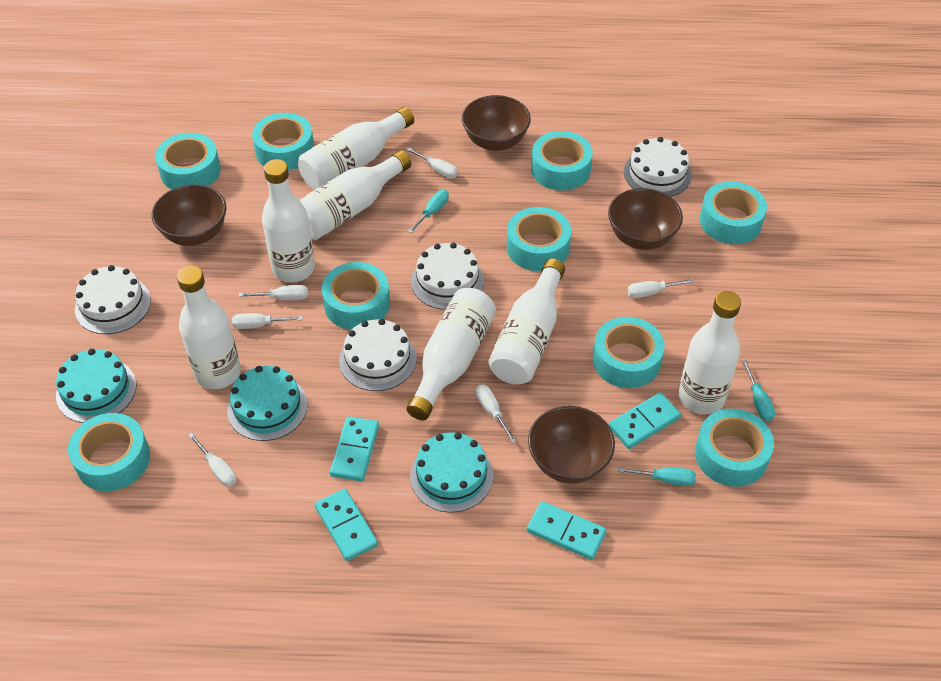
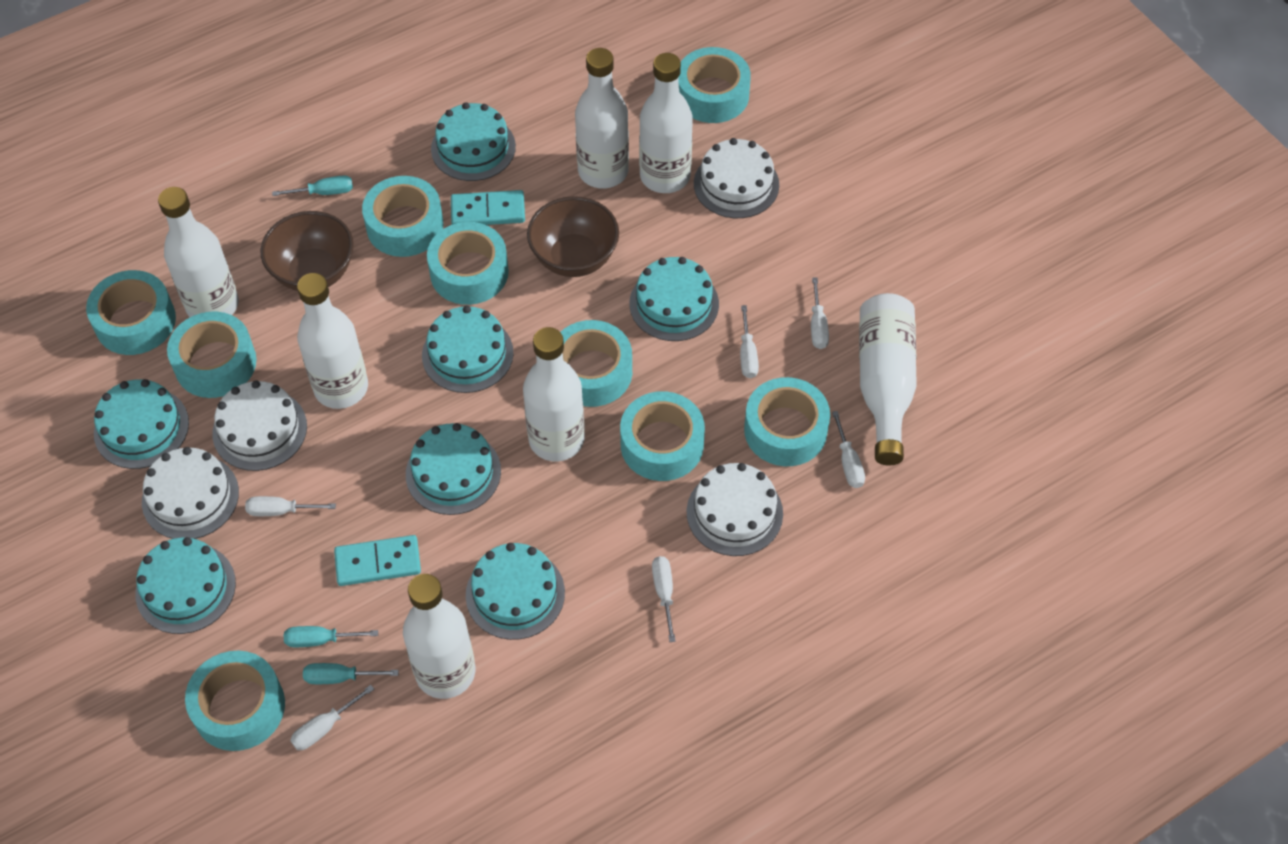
brown bowl: [152,185,226,246] [462,95,531,151] [528,406,615,484] [608,188,683,250] = 4 -> [261,211,354,291] [527,196,619,277] = 2
turquoise cake: [56,349,136,423] [227,366,308,441] [410,432,493,513] = 3 -> [94,379,189,469] [135,537,236,634] [406,423,501,515] [422,306,513,393] [431,102,516,181] [466,543,565,640] [629,257,719,341] = 7
turquoise domino: [314,488,378,561] [330,416,379,481] [527,501,606,560] [609,393,681,449] = 4 -> [334,535,421,586] [451,190,525,225] = 2

